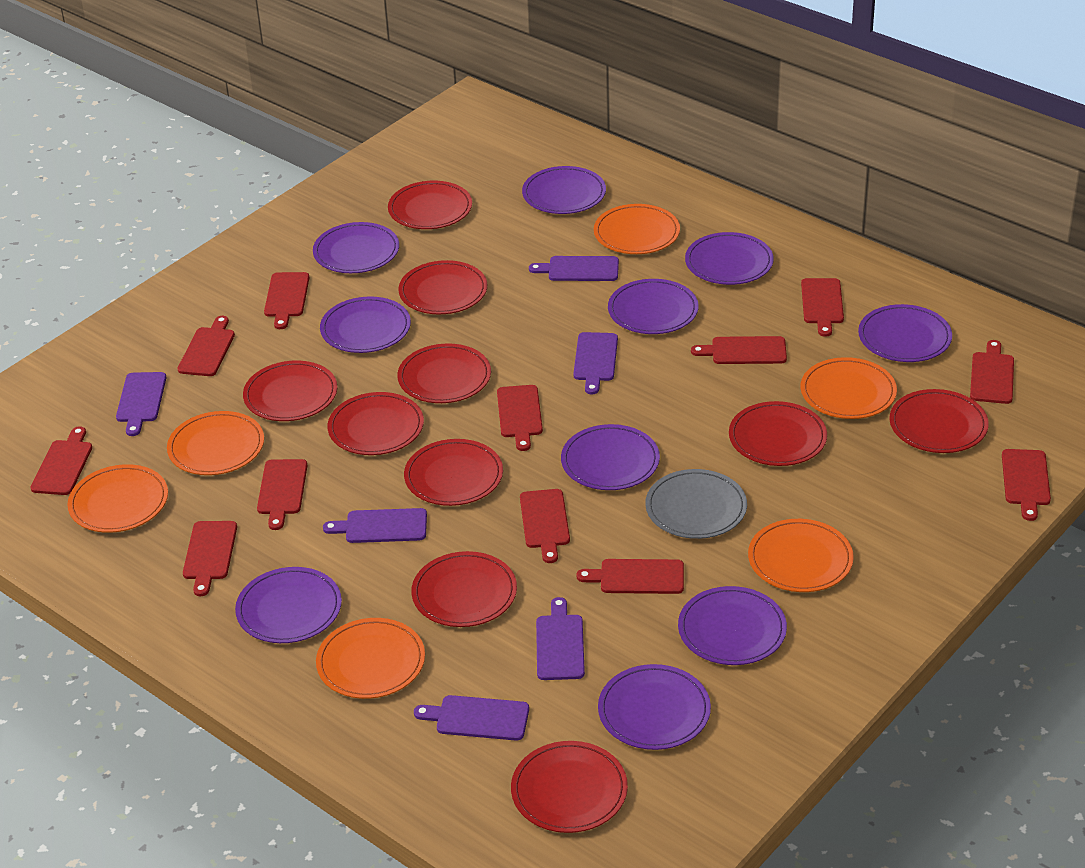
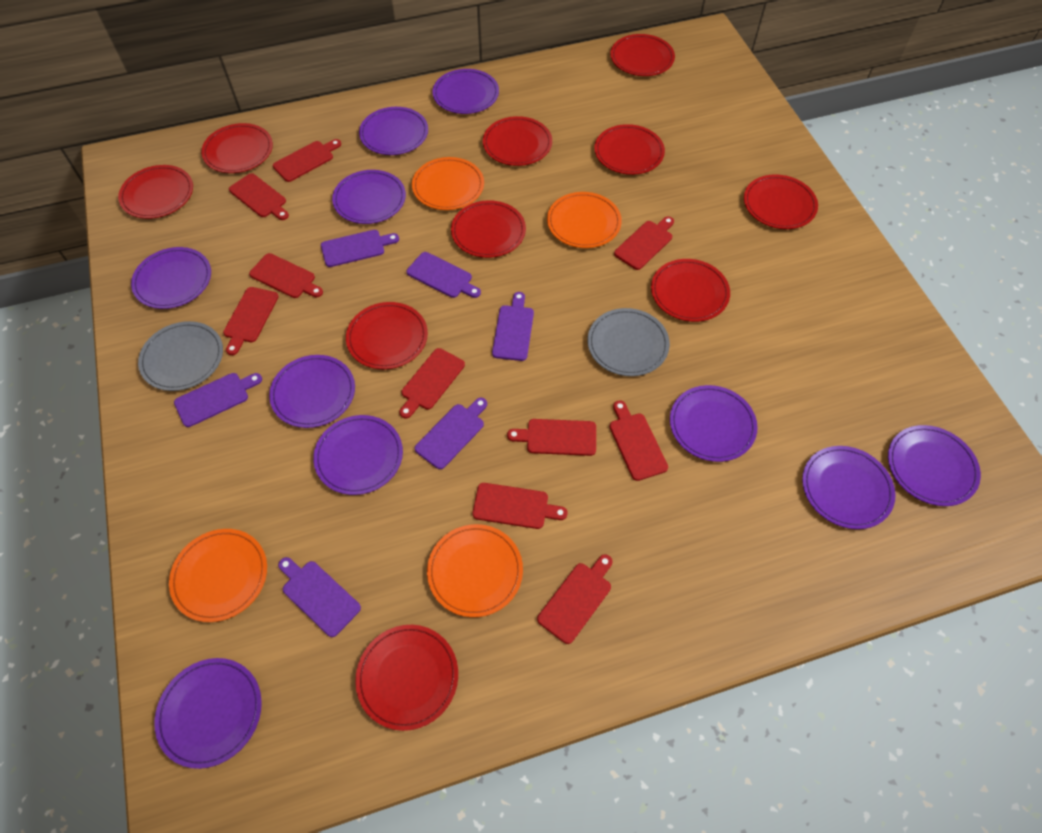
grey plate: [645,469,747,539] = 1 -> [138,321,223,391] [587,308,670,376] = 2
orange plate: [67,464,168,533] [167,411,264,475] [316,618,425,699] [594,204,680,254] [748,519,854,592] [801,357,897,419] = 6 -> [169,529,267,622] [412,157,484,210] [427,524,523,617] [547,192,622,248] = 4
red cutting board: [30,426,92,495] [177,316,235,376] [183,521,237,596] [257,459,308,530] [264,272,309,329] [497,385,543,451] [520,489,570,563] [576,559,684,594] [691,336,787,364] [801,278,844,337] [970,340,1014,404] [1002,449,1051,521] = 12 -> [223,287,279,355] [229,173,289,220] [249,253,323,298] [273,139,341,182] [399,348,465,419] [473,483,568,529] [507,419,596,456] [537,554,612,644] [609,400,668,481] [614,216,674,270] = 10

